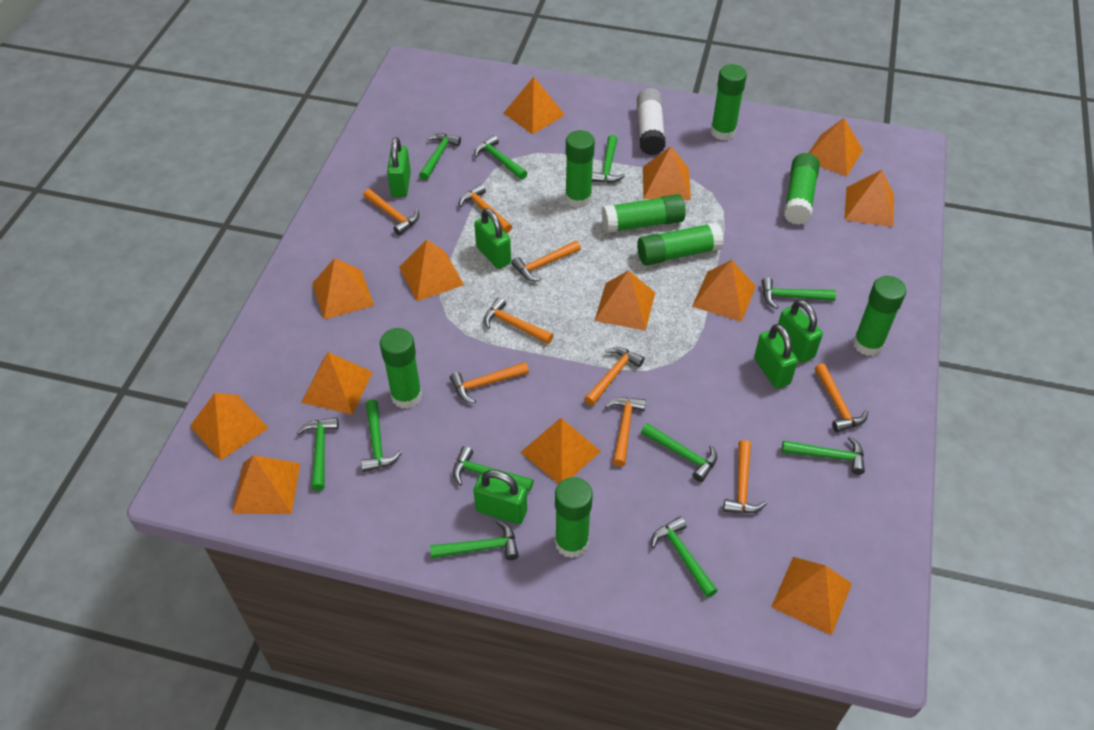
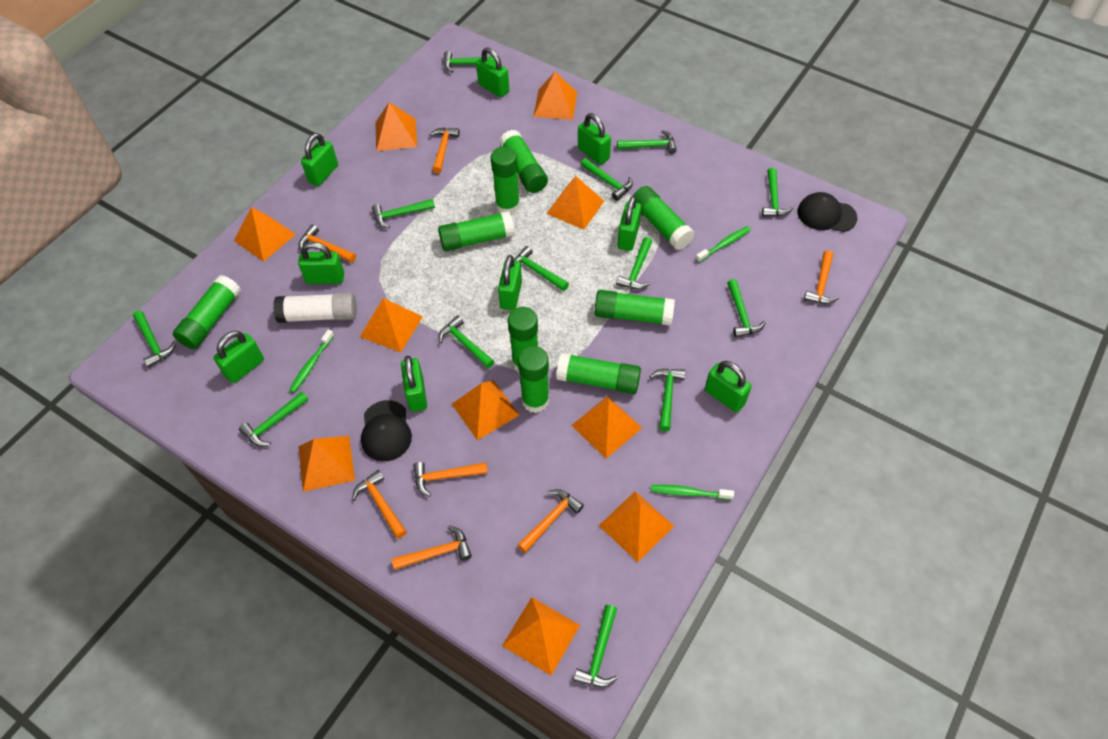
black cap: none = 0 -> [361,400,412,461] [797,192,857,232] = 2
green glue stick: [380,328,422,409] [555,477,593,558] [565,130,595,208] [602,194,686,233] [637,222,724,265] [711,64,747,140] [784,153,820,225] [853,276,906,356] = 8 -> [173,275,241,349] [438,211,515,251] [491,147,520,215] [499,130,548,193] [508,307,538,373] [518,346,549,413] [556,353,641,394] [594,290,675,326] [633,186,695,250] = 9
green hammer: [297,417,339,491] [361,400,402,472] [419,134,461,180] [430,520,519,560] [453,446,534,492] [474,135,527,180] [592,135,625,183] [641,423,717,482] [651,516,718,598] [761,277,836,309] [781,436,865,475] = 11 -> [133,311,176,368] [239,392,308,446] [372,199,435,228] [438,315,494,369] [444,51,495,73] [514,246,569,291] [573,605,617,687] [581,158,633,201] [616,237,652,289] [617,130,677,154] [649,369,685,431] [727,279,766,338] [762,168,794,217] = 13
green padlock: [387,137,411,197] [473,470,527,524] [474,208,511,269] [754,324,798,389] [778,300,823,363] = 5 -> [213,331,264,383] [298,242,344,284] [301,133,338,186] [401,356,427,412] [476,48,509,97] [498,255,522,310] [578,113,611,165] [618,196,641,251] [705,361,752,412] = 9
green toothbrush: none = 0 -> [289,329,334,393] [651,485,734,500] [696,226,751,262] = 3
orange hammer: [363,189,419,235] [450,362,529,403] [459,184,512,233] [484,297,553,344] [511,240,581,281] [584,347,644,406] [605,398,646,467] [723,440,767,513] [815,363,868,433] = 9 -> [298,224,356,263] [352,470,407,539] [392,525,472,570] [413,462,488,497] [429,128,460,173] [518,489,584,553] [804,251,839,304] = 7
orange pyramid: [190,393,268,461] [232,455,300,514] [301,352,373,415] [312,258,374,320] [399,240,464,301] [504,77,565,135] [521,418,601,484] [595,270,655,331] [643,146,691,200] [692,260,756,322] [771,557,852,636] [809,118,863,177] [844,170,894,227] = 13 -> [234,207,296,262] [299,436,355,492] [360,298,423,352] [375,102,417,151] [452,380,519,440] [502,597,580,676] [533,72,577,120] [546,176,604,230] [571,396,642,459] [599,491,674,562] = 10

